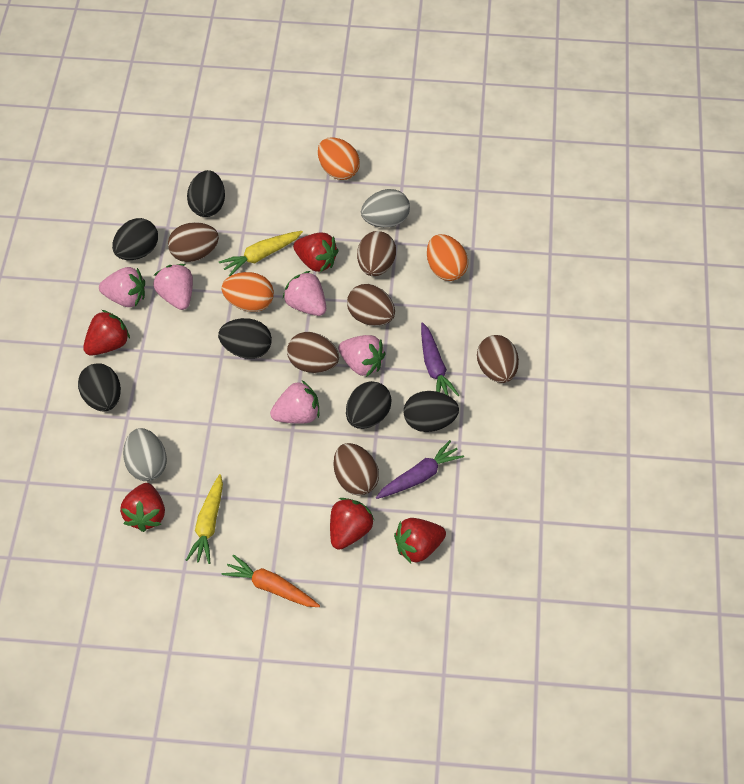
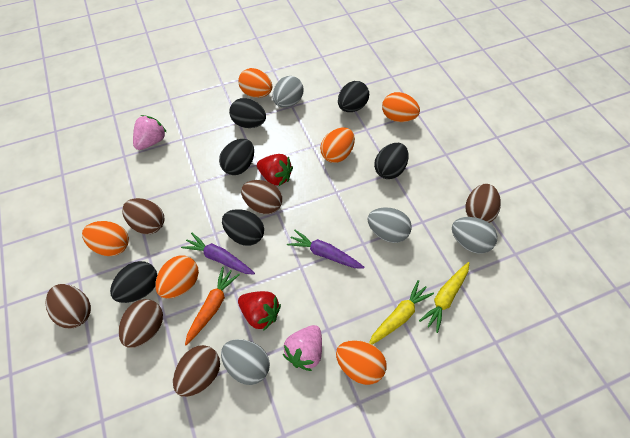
grey egg: [123,428,167,481] [361,189,410,228] = 2 -> [221,339,270,385] [273,76,304,108] [367,208,412,243] [452,217,497,254] = 4
orange egg: [222,272,274,312] [318,137,360,180] [427,234,468,281] = 3 -> [82,221,129,256] [155,256,199,299] [238,68,272,98] [320,127,355,163] [336,340,386,385] [382,92,420,122] = 6
pink strawberry: [99,267,145,307] [153,264,193,310] [270,381,320,424] [283,271,326,316] [338,335,386,377] = 5 -> [133,115,167,150] [283,325,322,371] = 2
red strawberry: [83,310,130,356] [120,483,165,532] [293,232,338,272] [330,498,374,550] [394,518,446,563] = 5 -> [238,291,281,331] [257,154,293,186] = 2

